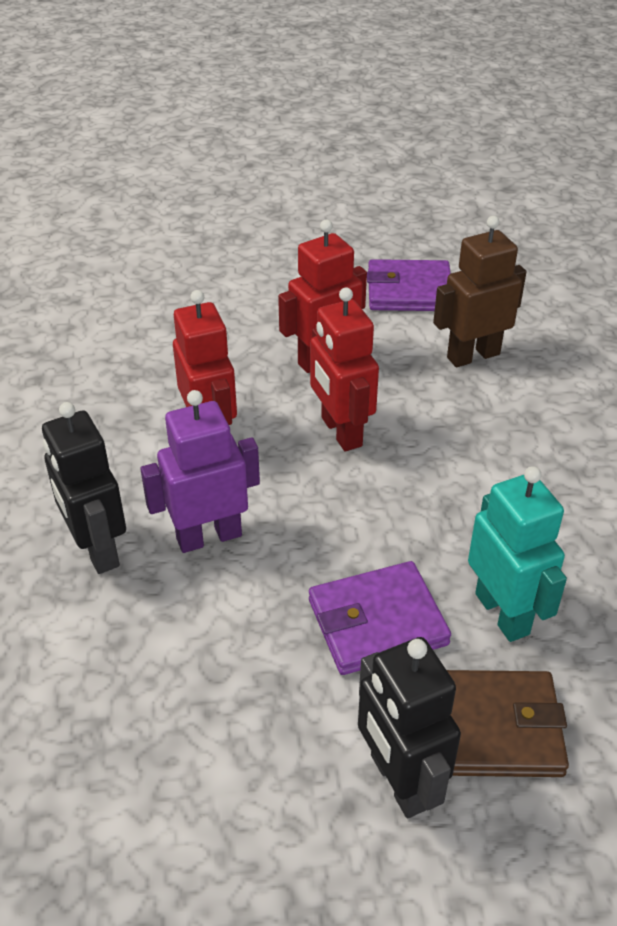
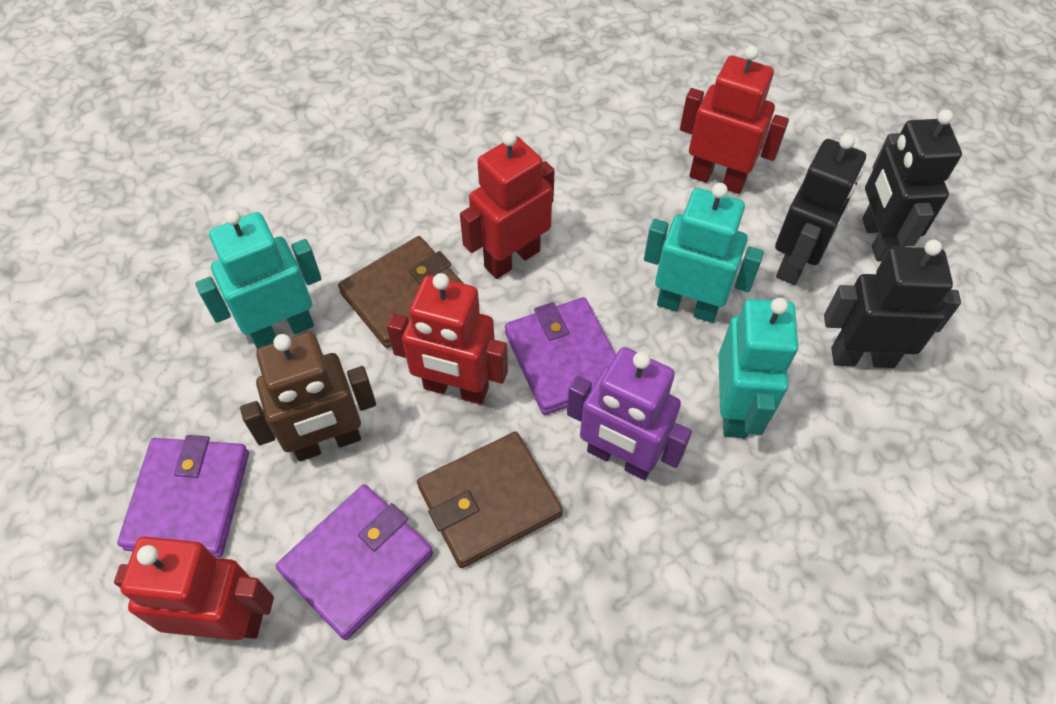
black robot: [42,402,126,574] [358,637,461,818] = 2 -> [775,134,866,285] [824,239,961,368] [862,109,962,262] = 3
brown wallet: [447,670,569,777] = 1 -> [338,236,464,348] [417,432,563,568] = 2
purple wallet: [309,561,451,675] [367,259,451,311] = 2 -> [117,435,249,558] [276,484,433,640] [505,297,616,415] = 3
red robot: [173,290,237,425] [278,220,367,373] [310,287,379,451] = 3 -> [114,536,274,640] [387,273,508,405] [460,131,555,279] [680,46,789,194] = 4
turquoise robot: [468,466,567,642] = 1 -> [195,209,322,349] [644,183,764,323] [718,298,798,438] = 3

